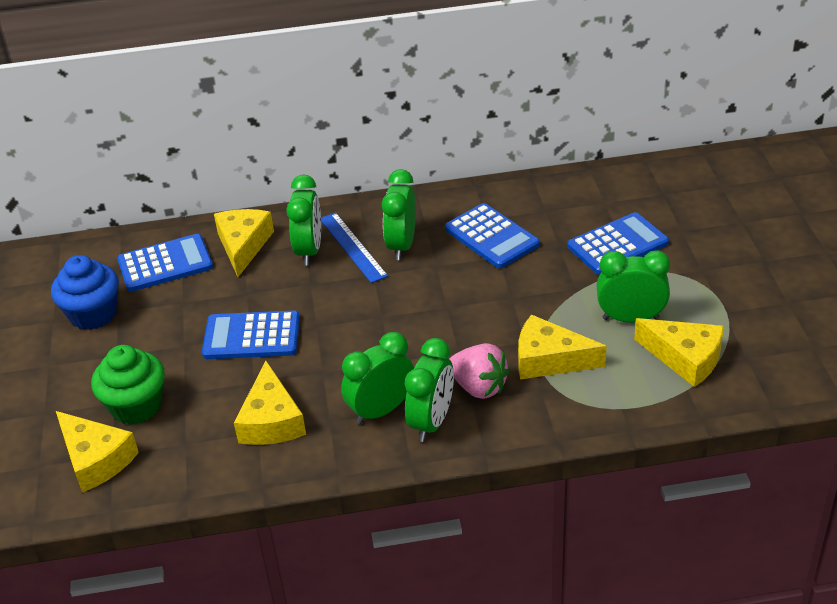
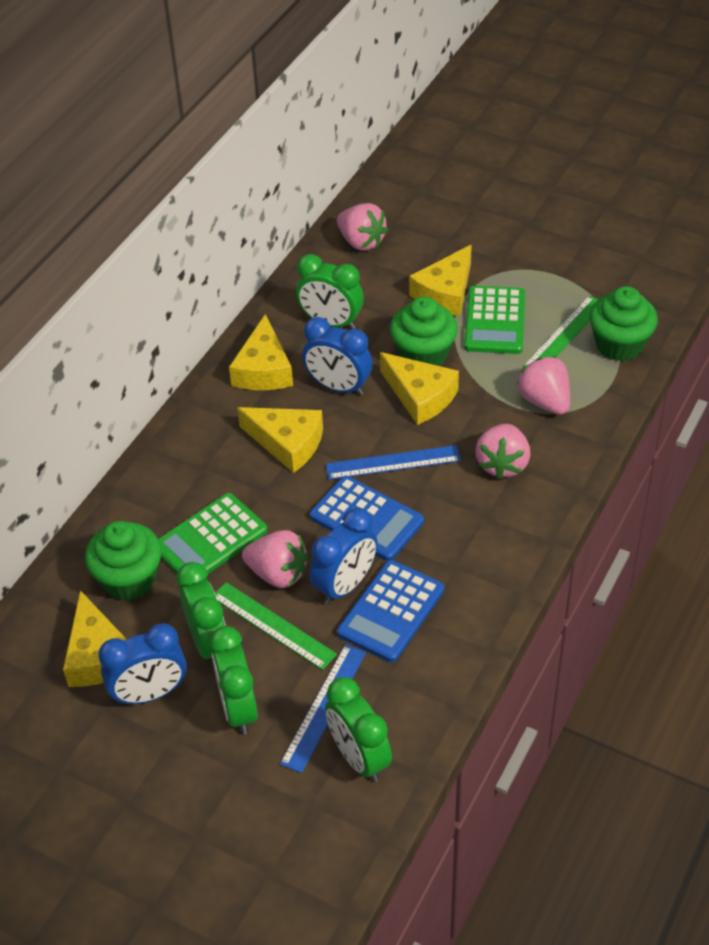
blue calculator: [117,234,213,292] [202,310,300,359] [445,203,540,268] [567,212,669,275] = 4 -> [310,476,424,561] [337,560,444,662] = 2
blue clock: none = 0 -> [98,623,187,705] [302,317,373,396] [310,508,378,604] = 3
blue cupcake: [51,255,119,330] = 1 -> none = 0
blue ruler: [321,212,388,283] = 1 -> [280,644,366,773] [326,445,461,480] = 2
green calculator: none = 0 -> [158,493,267,574] [464,286,525,354] = 2
green clock: [286,175,321,265] [341,332,414,424] [382,169,416,260] [405,338,454,442] [597,250,670,323] = 5 -> [177,562,226,659] [210,626,258,735] [296,254,364,329] [325,677,392,782] = 4
green cupcake: [91,345,165,425] = 1 -> [85,521,162,601] [390,297,458,366] [589,286,658,361] = 3
green ruler: none = 0 -> [215,582,337,670] [523,295,598,368] = 2
pink strawberry: [449,343,509,399] = 1 -> [242,530,308,588] [337,203,388,251] [475,424,530,479] [517,356,570,415] = 4

